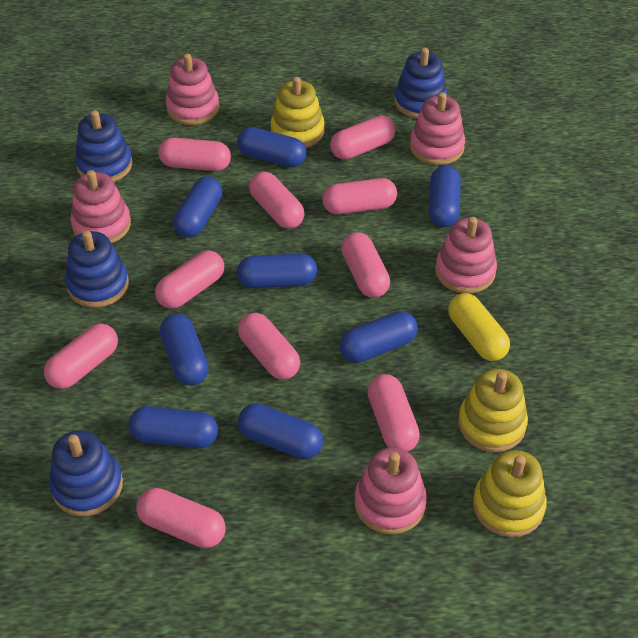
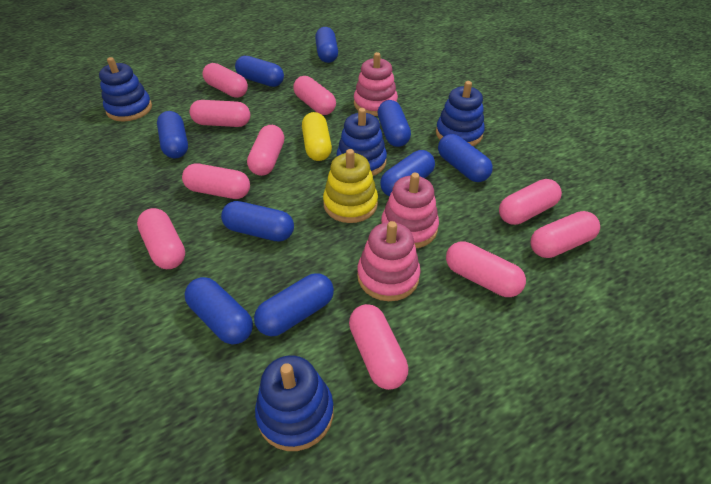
blue capsule: [128,406,218,448] [160,314,209,386] [173,176,223,237] [237,127,306,167] [237,253,317,288] [238,403,323,459] [339,311,418,363] [429,165,461,227] = 8 -> [157,111,188,159] [184,277,253,345] [221,201,294,241] [235,56,284,87] [254,273,334,336] [315,27,338,63] [378,100,411,147] [380,150,435,196] [438,134,493,182] = 9
pink stacking toy: [71,170,131,243] [166,54,219,125] [354,447,427,534] [410,92,465,165] [435,217,497,293] = 5 -> [354,52,398,116] [357,221,421,301] [381,173,439,248] = 3
yellow stacking toy: [270,77,325,148] [458,369,528,452] [473,450,547,537] = 3 -> [323,149,378,223] = 1

